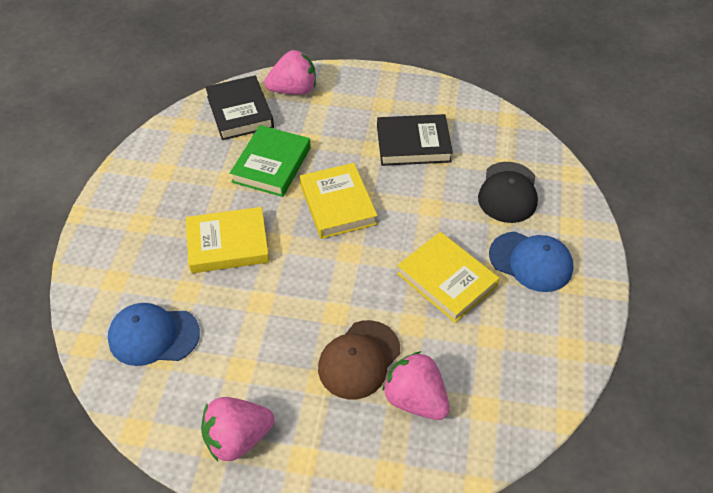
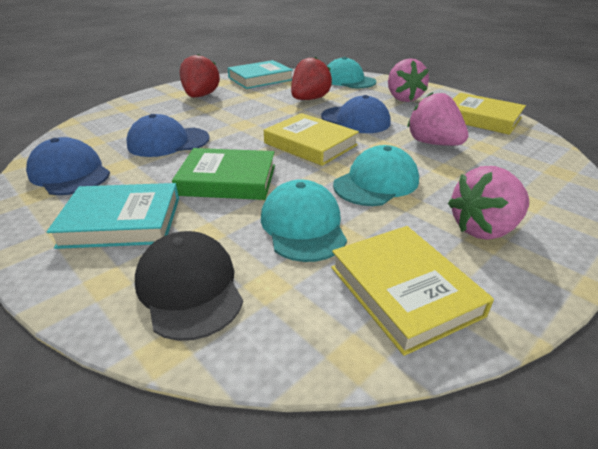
black book: [205,75,274,140] [377,114,453,166] = 2 -> none = 0
blue cap: [108,303,200,366] [489,232,573,292] = 2 -> [26,137,110,195] [126,114,210,157] [321,95,391,133] = 3
brown cap: [318,320,400,399] = 1 -> none = 0
red strawberry: none = 0 -> [180,54,220,98] [291,57,332,100] = 2
turquoise book: none = 0 -> [47,183,179,249] [228,60,293,89] = 2
turquoise cap: none = 0 -> [261,179,347,262] [328,57,376,88] [333,145,419,206] = 3

